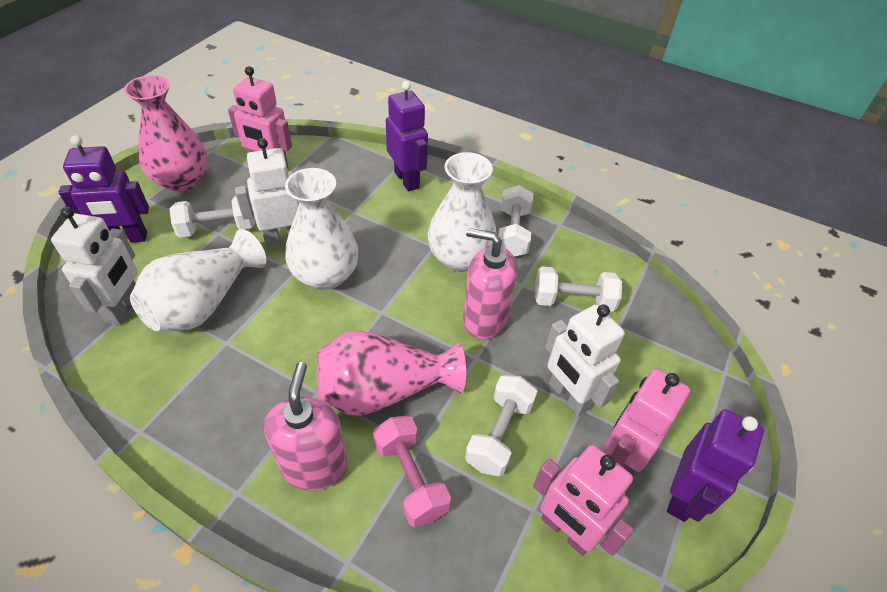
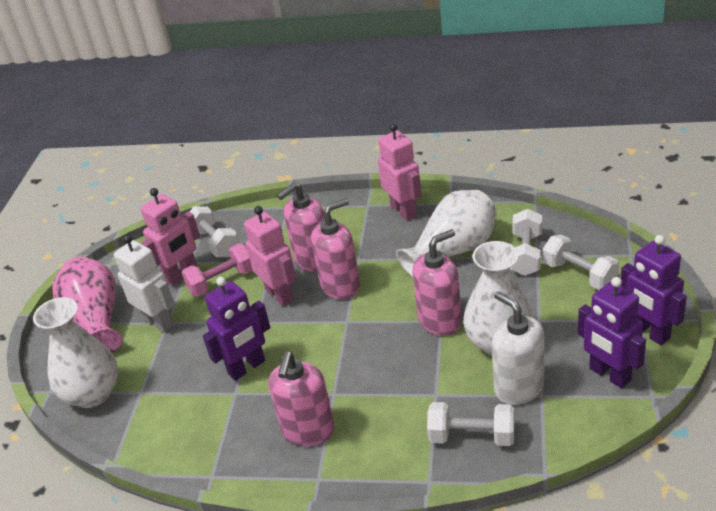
pink soap dispenser: [264,362,347,491] [463,228,517,339] = 2 -> [268,351,335,446] [277,182,325,272] [311,198,360,300] [412,229,462,336] = 4
pink vase: [124,75,207,192] [317,330,466,416] = 2 -> [52,257,123,353] = 1
white robot: [51,207,138,325] [235,138,300,247] [545,304,625,416] = 3 -> [114,235,175,333] = 1
white soap dispenser: none = 0 -> [492,292,544,405] = 1

